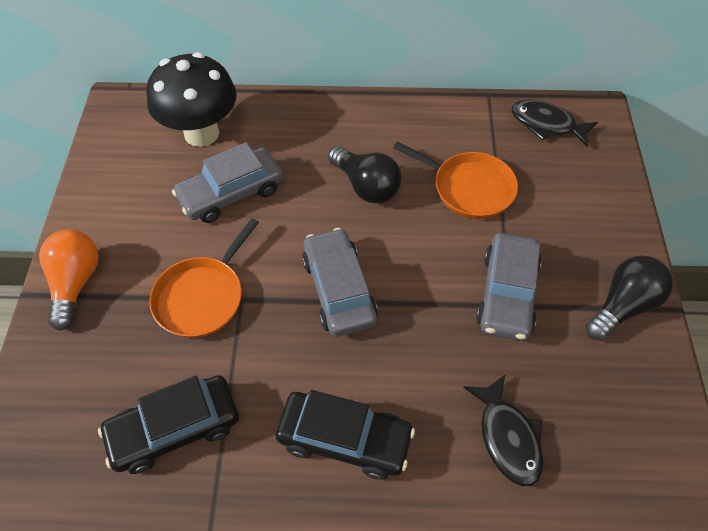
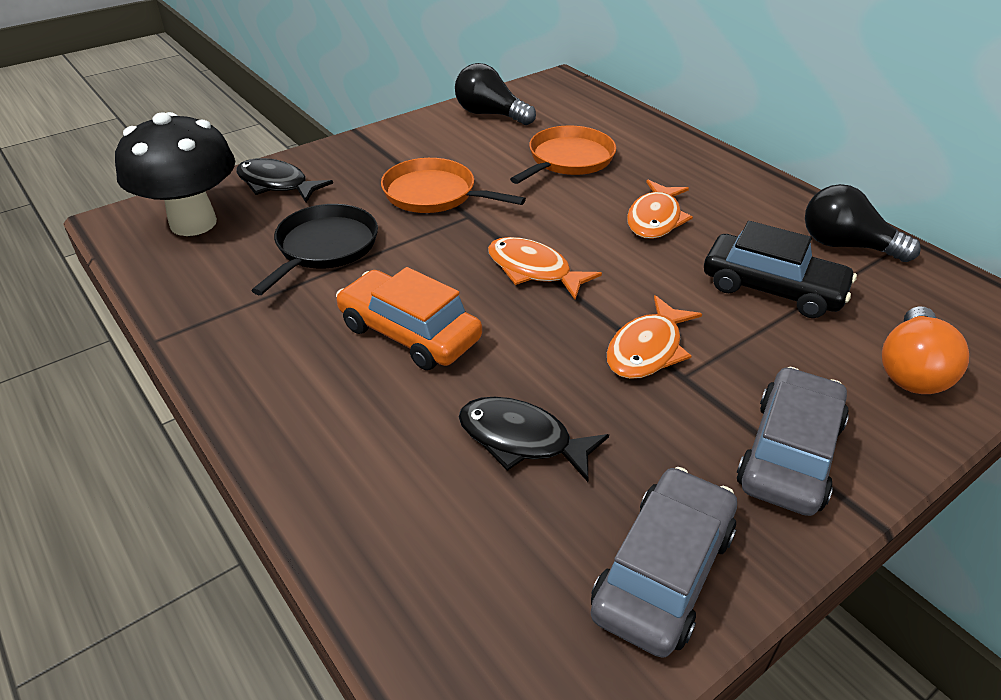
black car: [98,375,239,474] [275,390,415,480] = 2 -> [704,221,857,318] = 1
black pan: none = 0 -> [251,204,378,295] = 1
grey car: [172,142,283,223] [302,228,378,337] [476,233,542,341] = 3 -> [591,467,737,658] [736,367,849,516] = 2
orange car: none = 0 -> [336,267,482,370] = 1
orange fish: none = 0 -> [488,237,602,300] [607,295,702,379] [627,180,693,239] = 3

